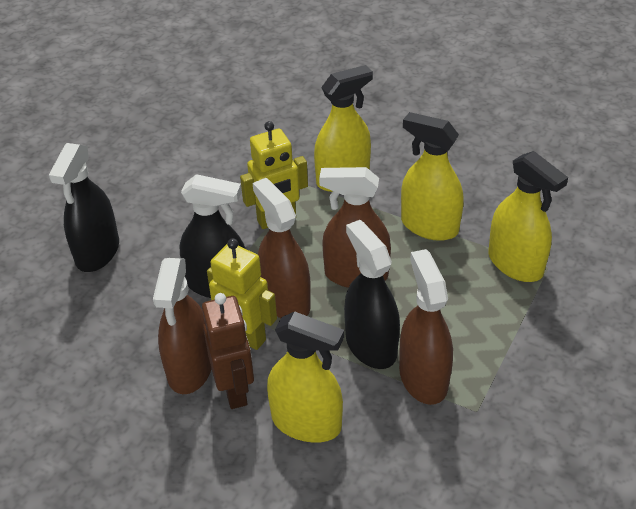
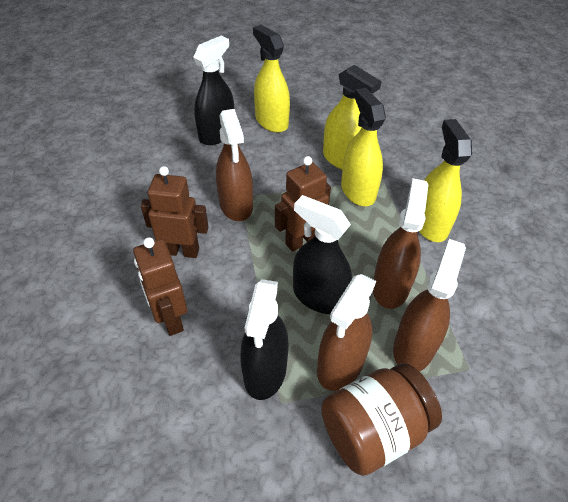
brown jar: none = 0 -> [321,363,442,476] = 1
brown robot: [202,293,254,409] = 1 -> [133,237,187,336] [141,166,209,258] [275,156,331,252] = 3
yellow robot: [207,238,277,350] [240,121,308,229] = 2 -> none = 0

